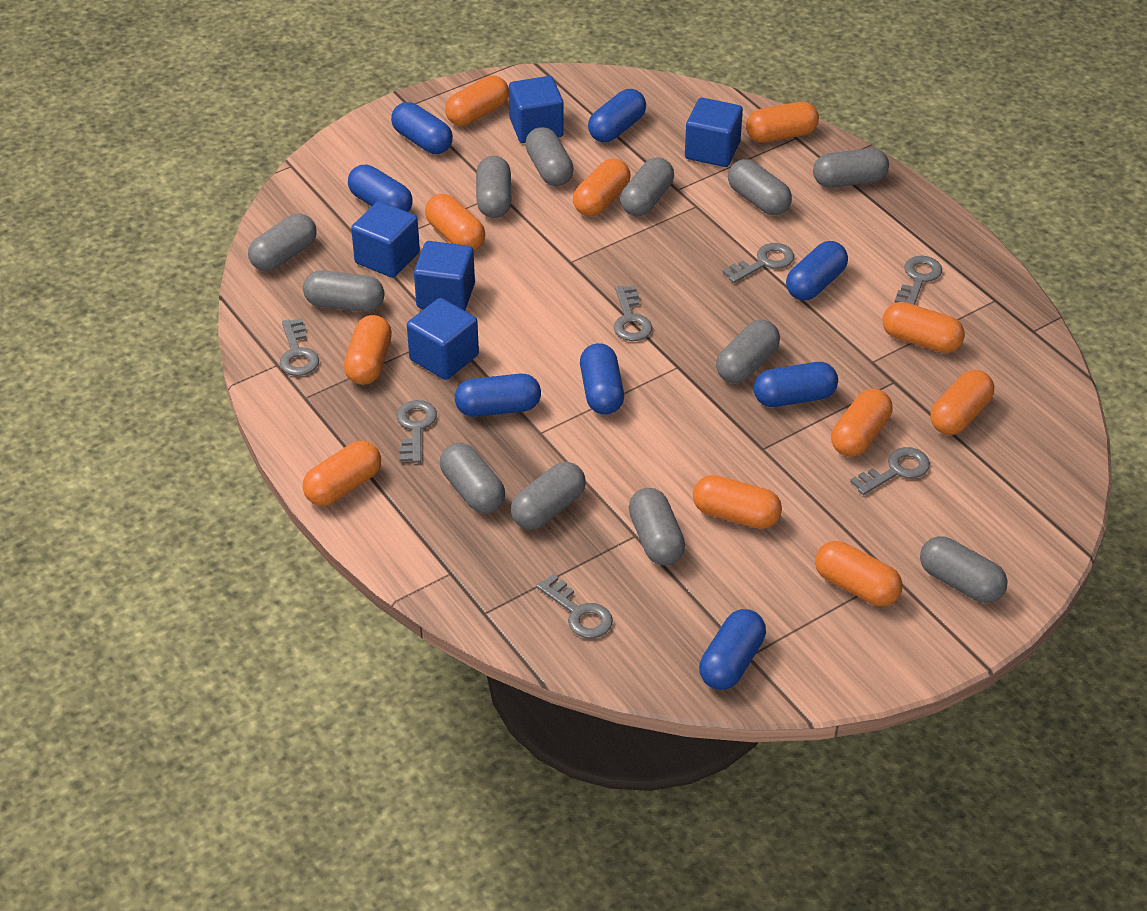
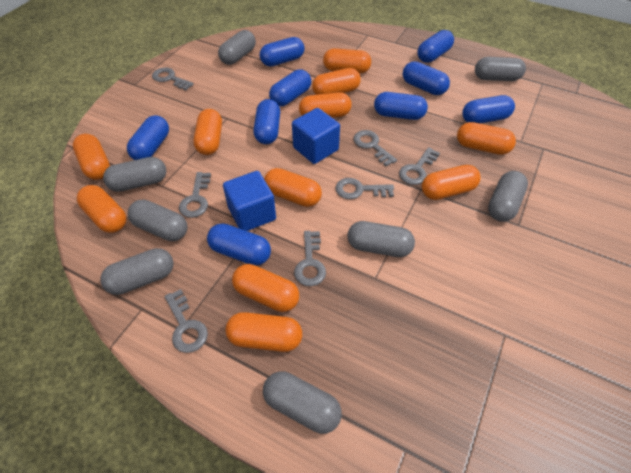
blue capsule: [348,165,413,212] [391,102,453,154] [455,374,541,417] [580,343,624,414] [588,89,646,142] [699,609,766,690] [754,362,838,407] [786,241,848,300] = 8 -> [127,115,169,160] [207,223,271,266] [253,99,280,144] [260,37,304,66] [269,69,311,106] [374,92,428,120] [403,61,450,95] [417,30,454,63] [462,95,515,124] = 9
blue cube: [351,201,420,278] [407,298,479,380] [414,241,475,311] [509,76,564,143] [685,98,743,167] = 5 -> [223,171,276,231] [292,108,340,164] = 2
grey capsule: [248,214,316,271] [303,270,384,312] [440,443,505,514] [476,156,511,218] [511,462,586,530] [525,127,574,186] [620,157,674,217] [629,488,685,565] [716,320,780,383] [728,159,792,215] [813,148,889,188] [920,536,1008,603] = 12 -> [100,248,174,295] [103,157,166,192] [128,200,188,241] [218,30,256,65] [263,371,342,434] [348,221,415,257] [475,57,526,81] [488,171,528,222] = 8

